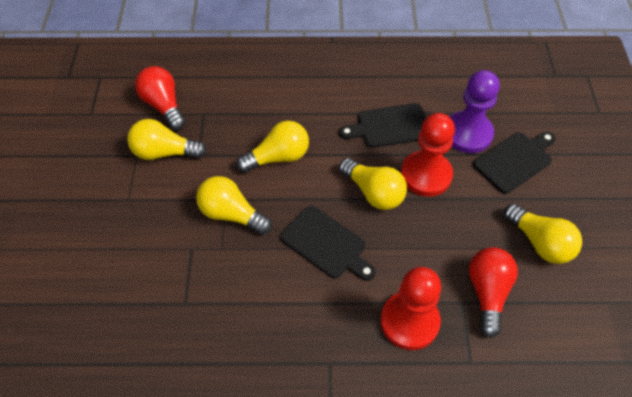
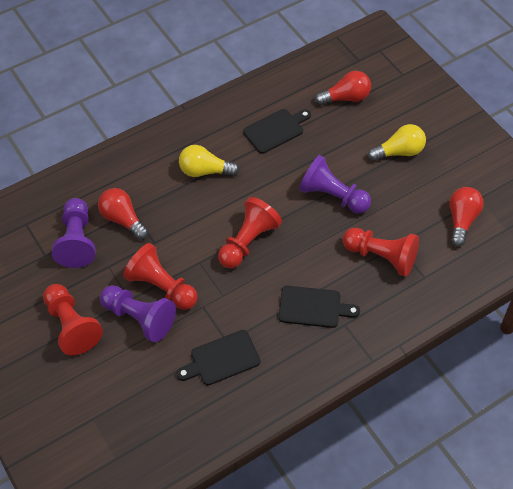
purple pawn: [450,70,500,153] = 1 -> [52,198,96,268] [100,285,176,342] [299,155,371,214] = 3
red light bulb: [135,66,186,130] [469,247,518,338] = 2 -> [98,188,148,240] [315,71,371,105] [450,187,484,247] = 3
red pawn: [381,267,441,350] [401,113,455,197] = 2 -> [43,284,103,355] [123,243,197,310] [218,197,282,268] [343,228,419,277] = 4
yellow light bulb: [127,119,207,160] [196,176,272,235] [236,121,309,173] [339,158,407,210] [504,204,582,264] = 5 -> [179,145,239,177] [368,124,426,161] = 2

